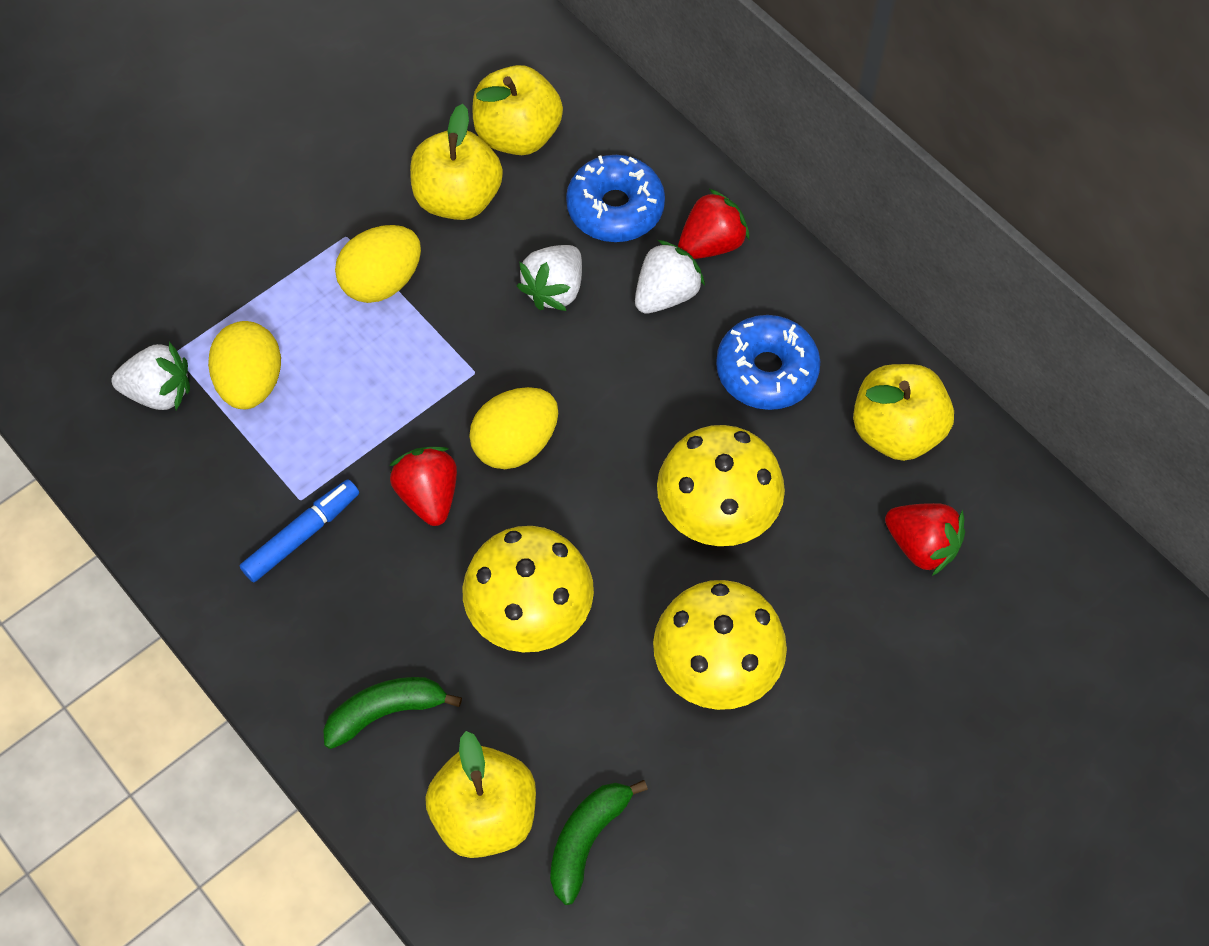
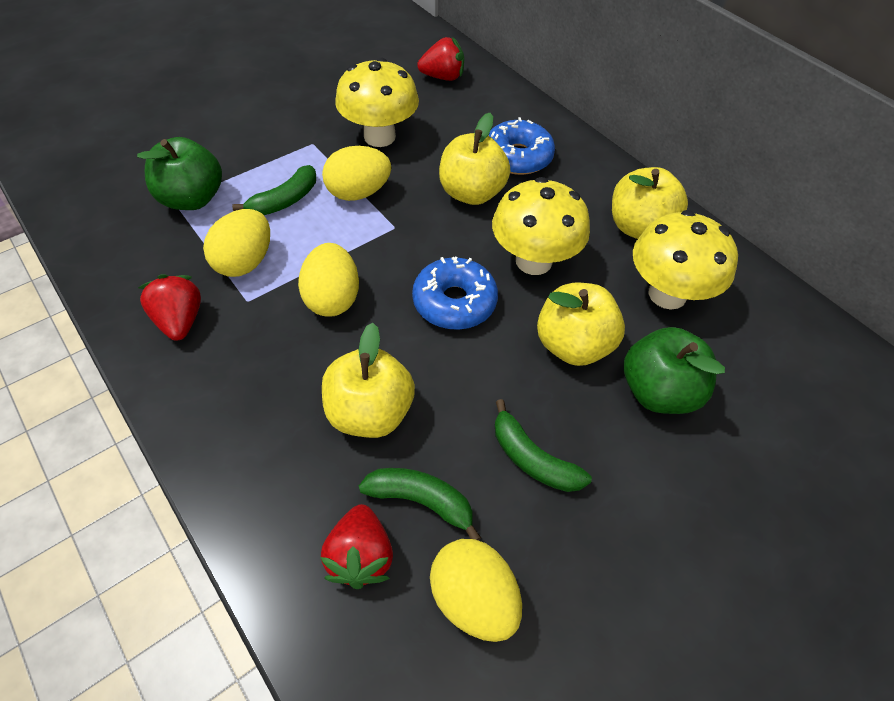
blue marker: [240,479,359,582] = 1 -> none = 0
green apple: none = 0 -> [137,137,222,210] [624,327,725,414] = 2
green banana: [323,677,462,749] [550,780,648,905] = 2 -> [232,165,316,215] [359,468,481,541] [495,399,592,492] = 3
white strawberry: [111,342,190,410] [517,245,582,311] [635,240,705,314] = 3 -> none = 0
yellow egg: [208,321,281,409] [335,225,421,303] [469,387,558,469] = 3 -> [203,209,270,277] [298,243,359,317] [322,146,391,201] [430,539,522,642] = 4

